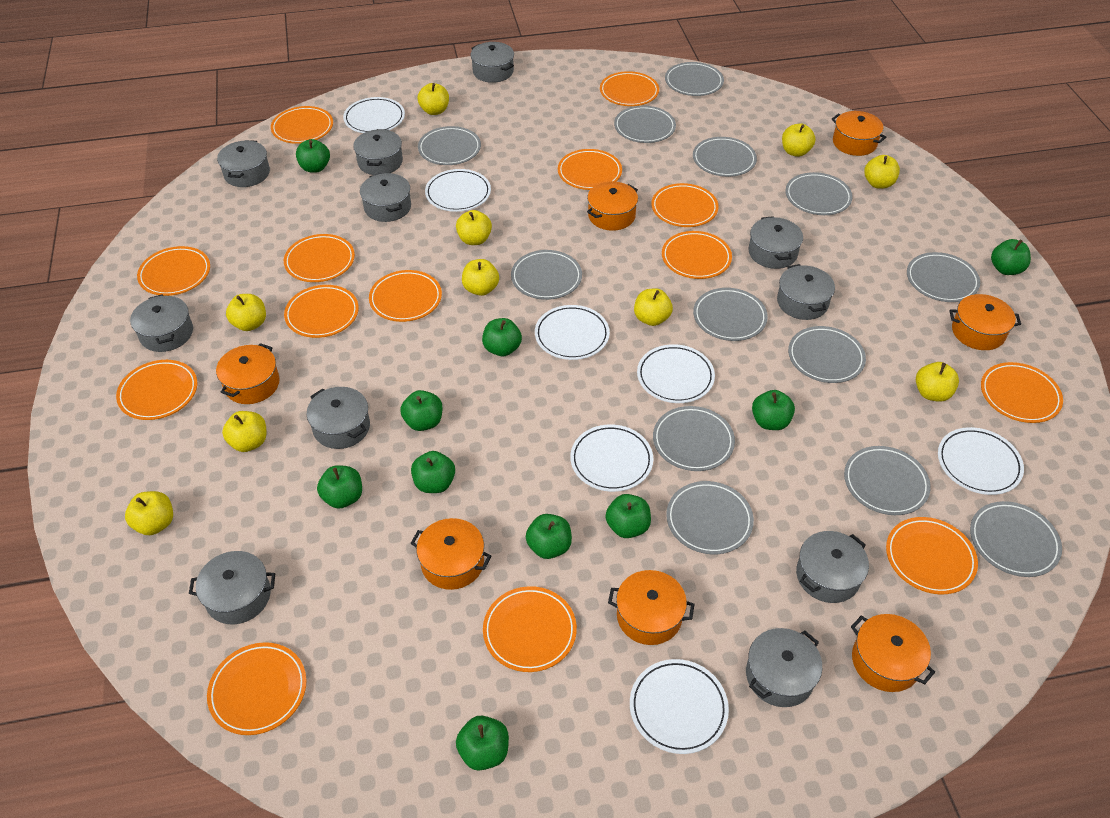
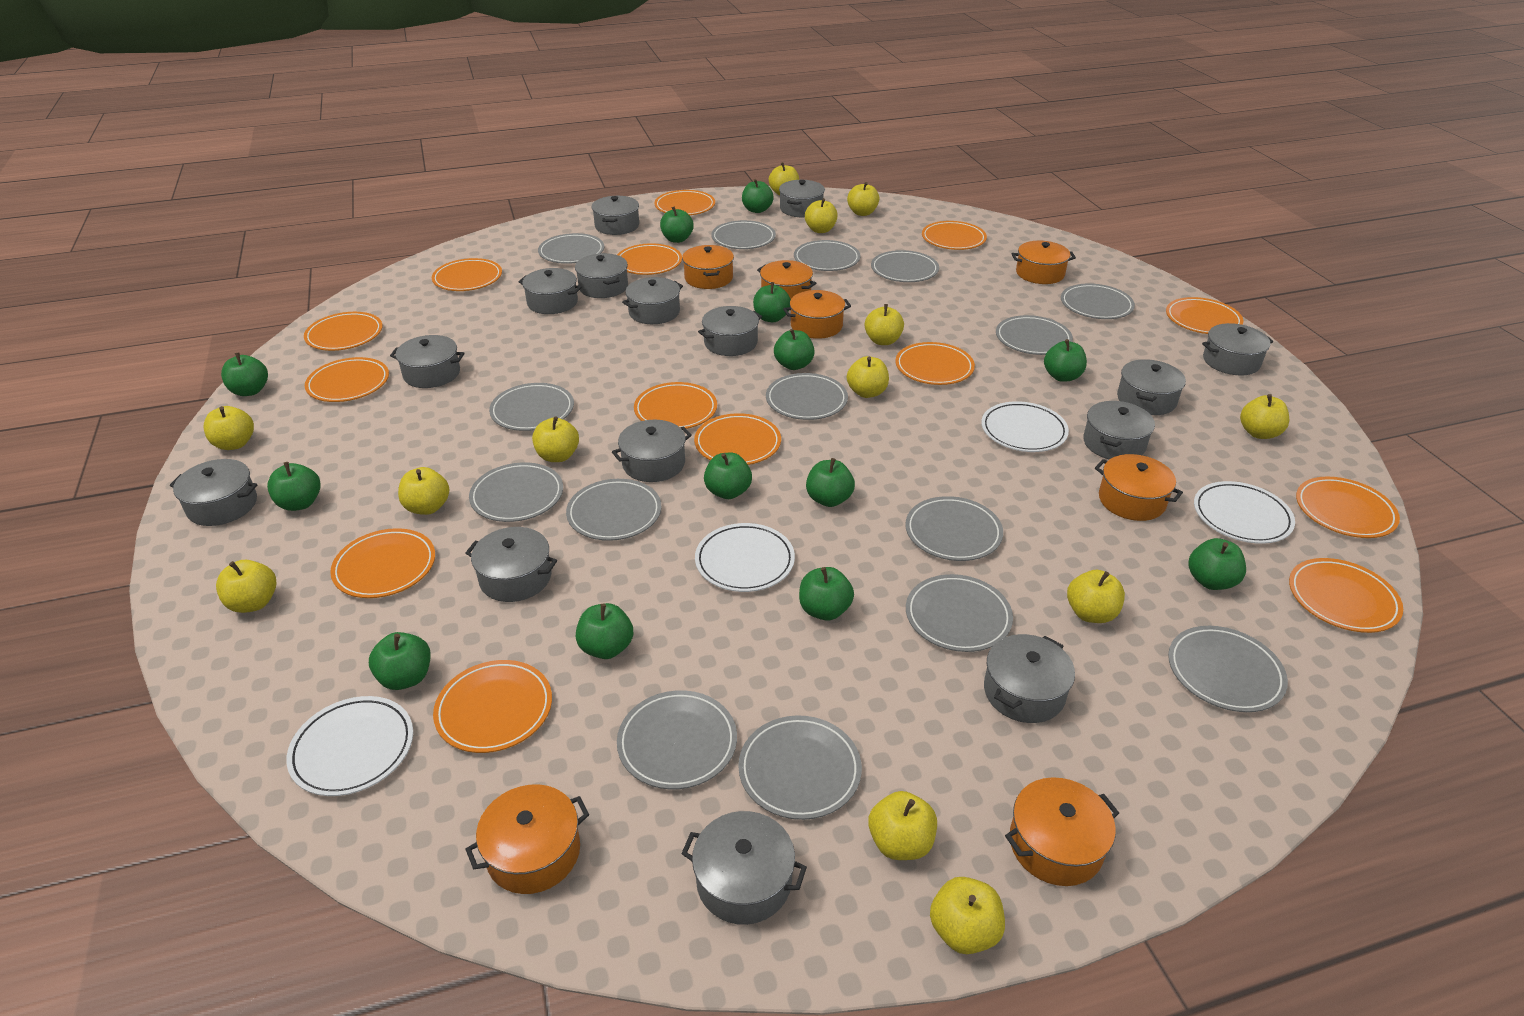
green apple: [296,139,330,173] [317,465,362,509] [400,390,442,431] [411,451,455,493] [456,715,509,771] [482,318,522,356] [526,514,572,559] [606,494,651,538] [752,390,795,430] [991,239,1031,275] = 10 -> [221,353,268,396] [267,462,321,511] [369,632,430,690] [576,603,633,659] [660,206,694,243] [704,453,752,499] [742,179,774,213] [753,282,791,322] [774,329,815,370] [799,567,854,621] [806,458,855,507] [1044,339,1087,382] [1188,538,1246,590] = 13
grey plate: [418,126,481,165] [511,250,582,300] [614,106,676,143] [653,406,735,471] [665,62,724,96] [666,481,754,554] [693,137,757,177] [693,288,768,341] [785,172,853,215] [788,326,866,383] [844,446,931,515] [907,252,980,302] [970,501,1062,577] = 13 -> [469,462,563,522] [489,383,574,431] [538,233,604,264] [566,479,661,541] [617,690,737,789] [711,220,776,249] [738,715,862,820] [766,373,848,420] [794,240,860,271] [871,250,939,282] [905,496,1003,561] [906,574,1013,652] [996,315,1073,355] [1061,283,1135,319] [1168,626,1288,712] = 15
grey pot: [130,295,193,352] [189,551,275,624] [217,140,270,187] [307,387,370,449] [353,129,403,175] [360,173,411,222] [471,42,514,83] [746,628,822,707] [749,216,803,269] [777,264,835,320] [796,531,869,603] = 11 -> [170,459,257,526] [390,335,465,388] [466,527,557,602] [519,268,582,314] [575,253,628,298] [592,196,639,235] [612,420,692,482] [622,277,683,324] [681,811,807,925] [698,306,762,356] [779,180,825,217] [984,634,1075,723] [1083,401,1155,460] [1117,359,1186,415] [1202,323,1273,375] = 15
white plate: [343,97,405,133] [425,169,491,212] [535,305,610,360] [570,424,653,492] [630,659,729,754] [637,344,715,403] [938,427,1024,495] = 7 -> [286,696,413,796] [695,523,795,592] [981,401,1069,452] [1194,481,1295,544] = 4
yellow apple: [125,491,173,535] [222,411,266,452] [226,294,266,331] [418,83,449,115] [456,210,492,245] [462,259,499,296] [634,288,673,326] [782,123,816,157] [864,155,900,189] [916,362,959,402] = 10 -> [204,406,254,450] [216,560,276,613] [398,467,449,515] [532,417,579,462] [769,162,799,195] [805,198,838,233] [847,182,879,216] [847,356,889,398] [865,304,904,345] [868,791,937,860] [930,877,1005,954] [1067,570,1125,623] [1240,394,1289,439] = 13

